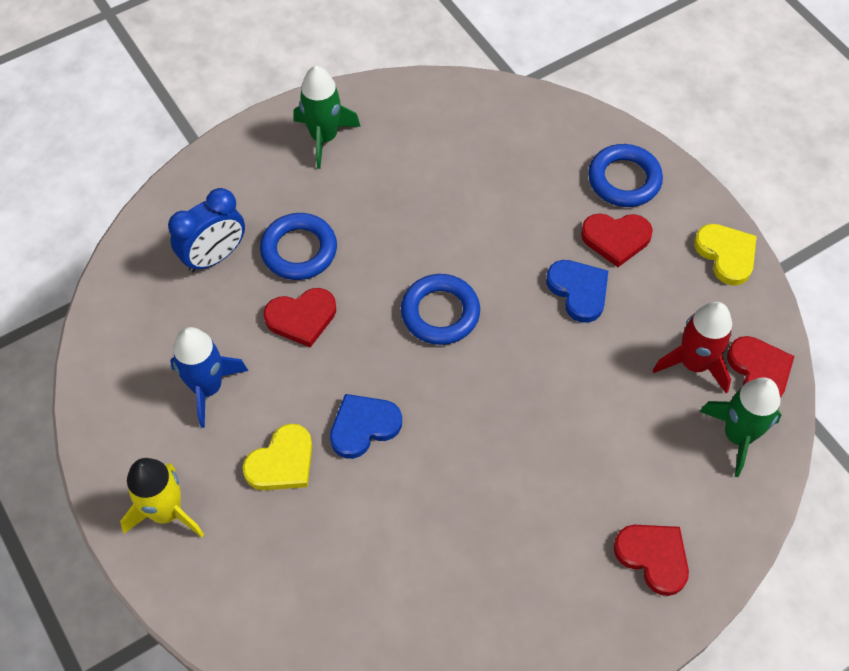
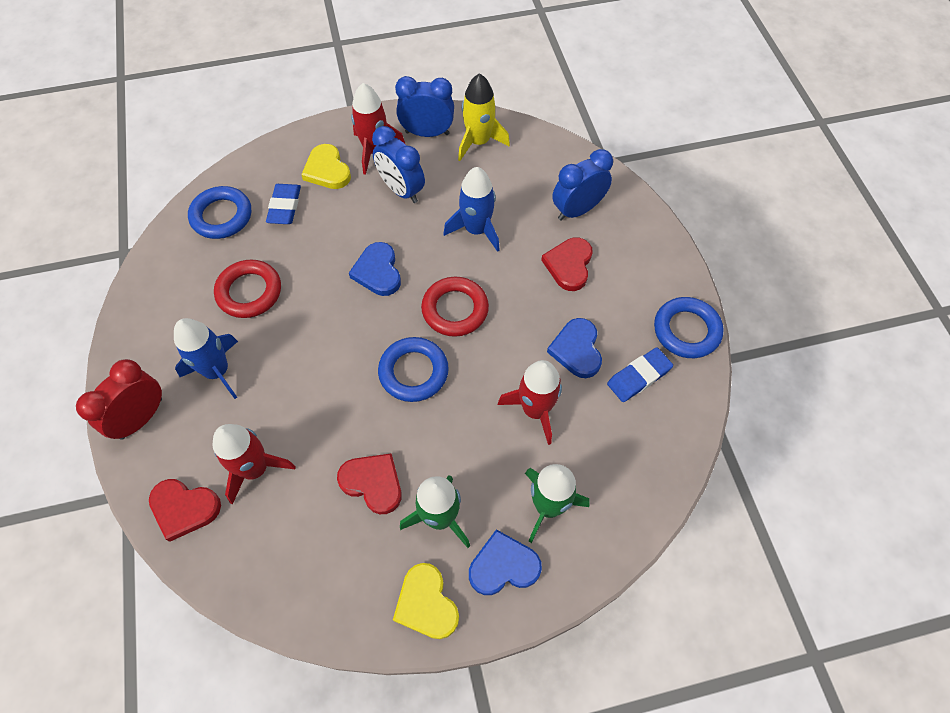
blue clock: [168,188,245,272] = 1 -> [372,126,425,203] [395,76,454,137] [552,149,613,221] = 3
blue eraser: none = 0 -> [266,184,301,224] [607,347,673,402] = 2
blue heart: [330,394,402,459] [546,260,608,323] = 2 -> [349,242,401,296] [469,529,542,595] [547,318,602,378] = 3
blue rocket: [170,327,248,428] = 1 -> [174,318,238,399] [443,167,500,252] = 2
red clock: none = 0 -> [76,359,162,440] = 1
red heart: [264,288,336,347] [581,213,653,267] [613,525,689,596] [727,336,794,398] = 4 -> [149,479,221,542] [337,453,402,514] [541,238,593,291] = 3
red ring: none = 0 -> [214,259,281,318] [421,277,489,337] = 2
red rocket: [653,302,732,393] = 1 -> [213,424,296,504] [351,83,406,175] [498,360,562,445] = 3

